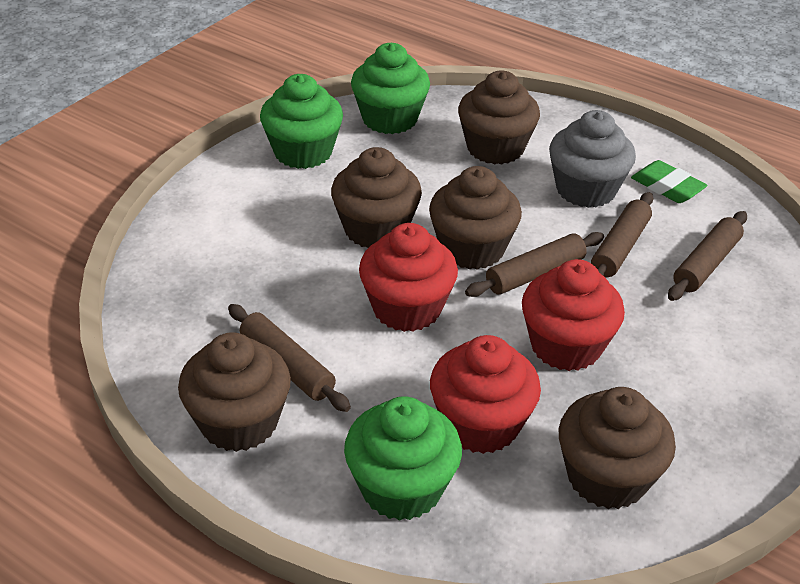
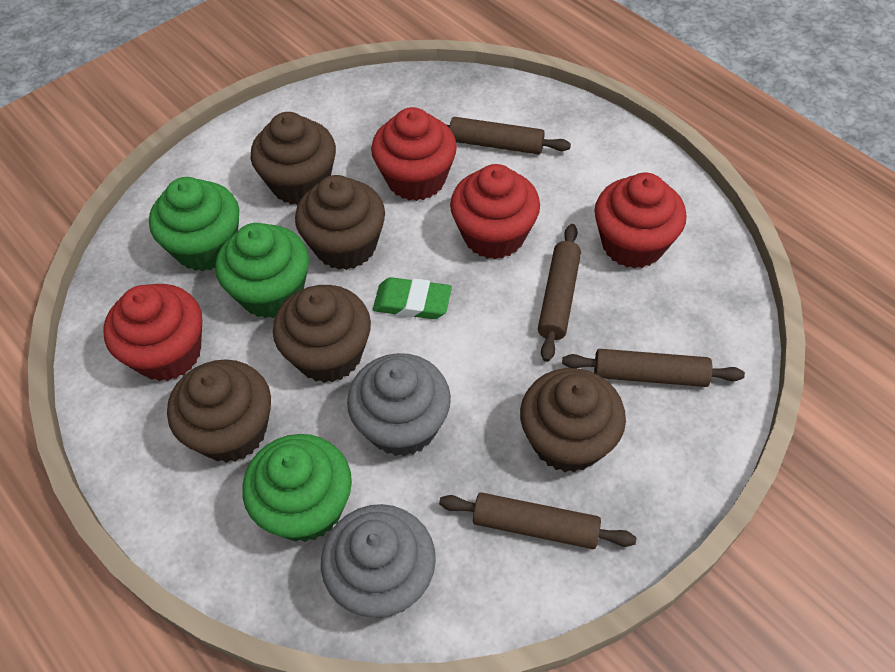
grey cupcake: [549,110,636,208] = 1 -> [321,504,436,618] [347,353,451,456] = 2
red cupcake: [359,223,458,332] [430,335,541,454] [522,259,625,371] = 3 -> [103,284,202,381] [371,107,457,201] [450,164,540,259] [594,173,687,269] = 4

